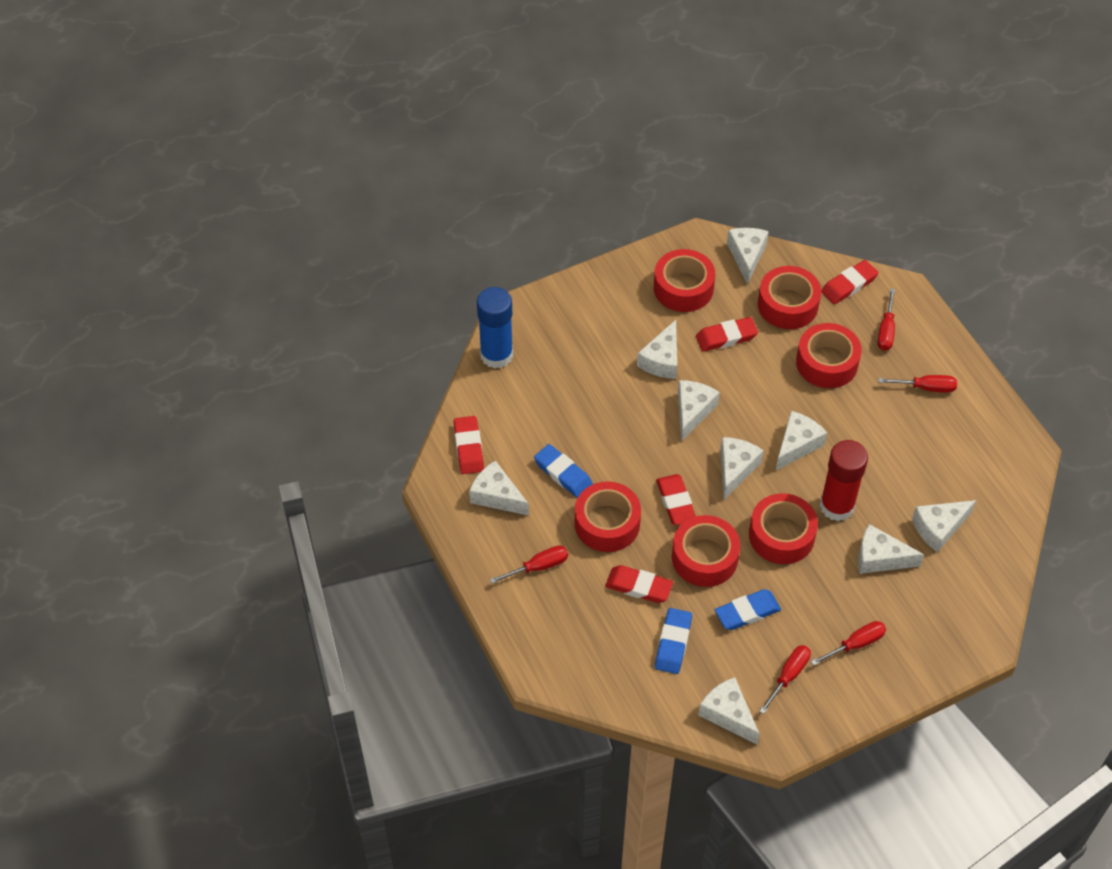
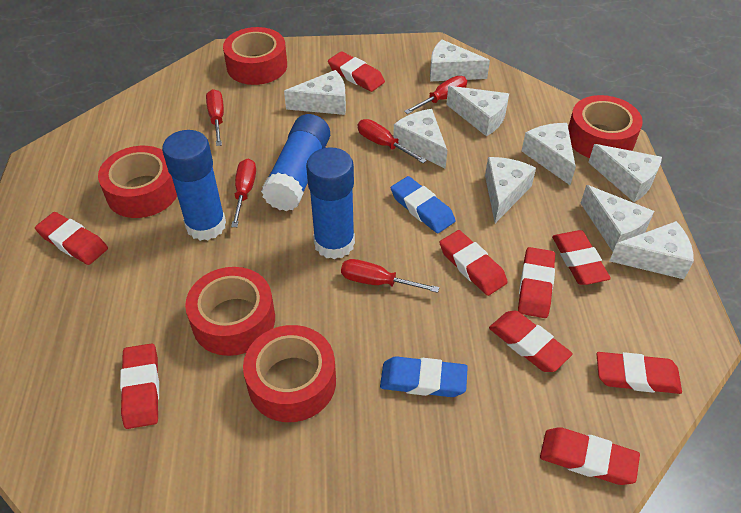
blue eraser: [534,444,593,498] [655,608,692,674] [715,589,781,630] = 3 -> [380,356,468,397] [391,176,455,233] = 2
blue glue stick: [477,287,513,369] = 1 -> [162,130,226,241] [261,114,330,211] [306,147,355,259] = 3
red eraser: [454,416,484,474] [605,565,673,603] [656,474,696,525] [696,317,758,352] [821,260,879,304] = 5 -> [35,212,108,265] [120,343,159,429] [328,51,385,92] [439,230,508,296] [489,311,573,372] [518,247,555,318] [540,427,640,485] [552,230,611,285] [596,352,682,394] = 9
red glue stick: [820,440,868,521] = 1 -> none = 0
red tape: [575,482,641,552] [654,249,715,312] [672,515,740,587] [749,493,818,564] [758,266,821,329] [796,323,862,388] = 6 -> [98,146,177,218] [185,267,275,356] [223,27,287,85] [243,325,336,422] [568,95,643,158] = 5

